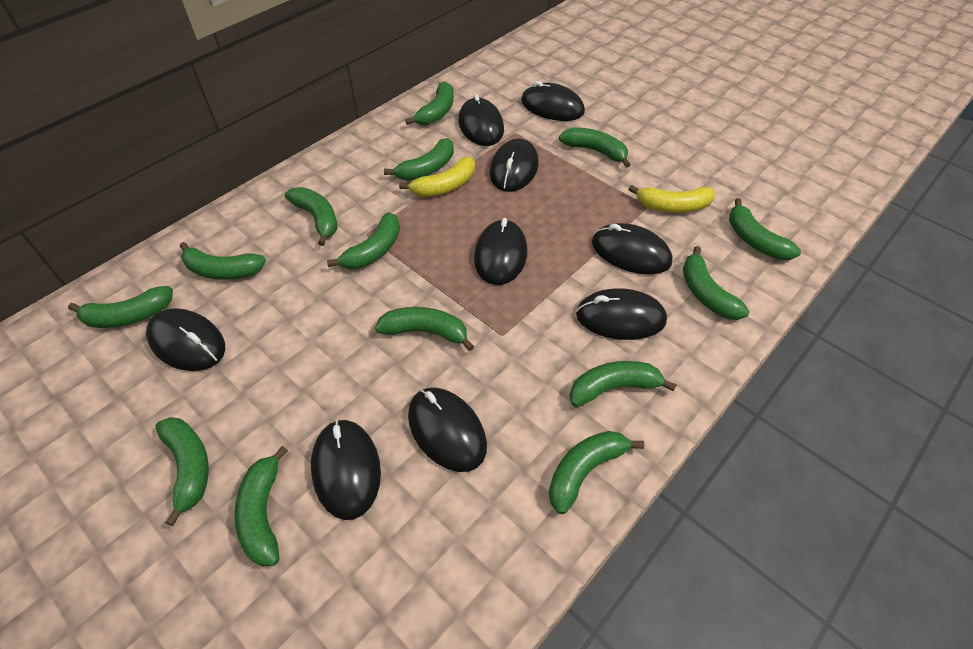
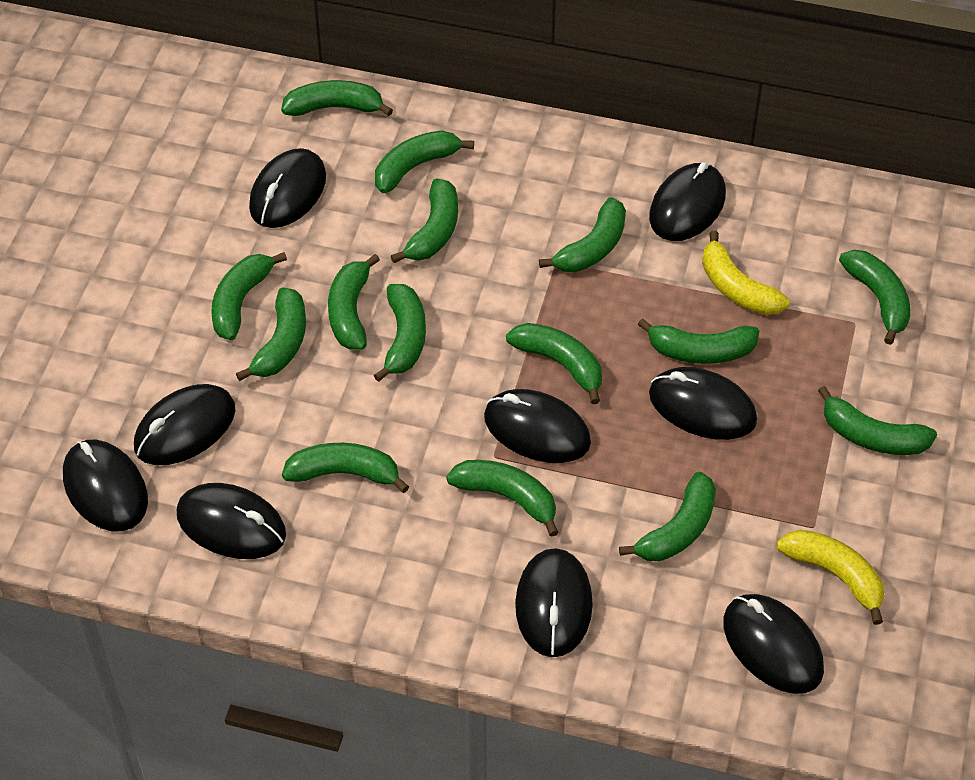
green banana: [68,286,173,328] [155,417,209,526] [180,242,266,280] [234,446,288,567] [285,187,337,246] [327,212,400,269] [375,307,474,351] [384,138,454,181] [405,81,454,125] [549,431,644,514] [559,128,631,168] [569,361,677,407] [683,246,749,320] [729,198,801,260] = 14 -> [211,252,287,340] [236,287,306,381] [281,80,393,116] [282,443,409,493] [328,254,380,350] [374,284,426,382] [375,130,474,193] [391,179,458,263] [446,460,559,537] [506,323,602,404] [539,197,626,272] [619,471,716,561] [638,318,759,364] [818,386,937,455] [839,250,911,345] = 15

